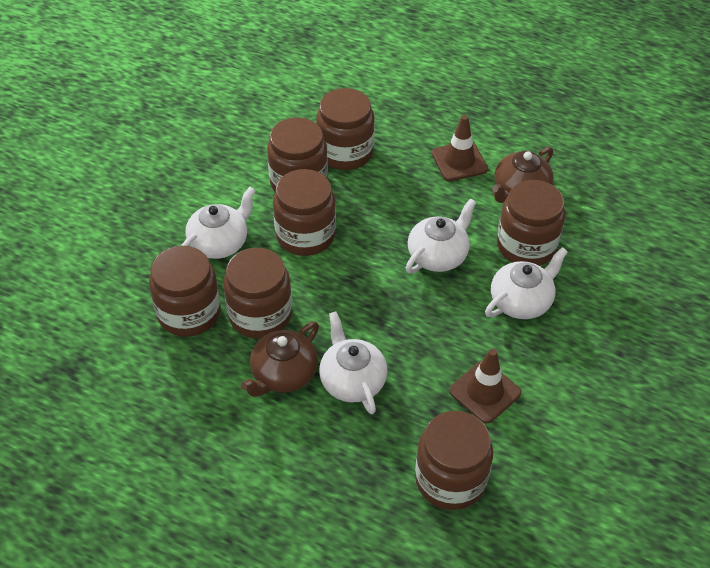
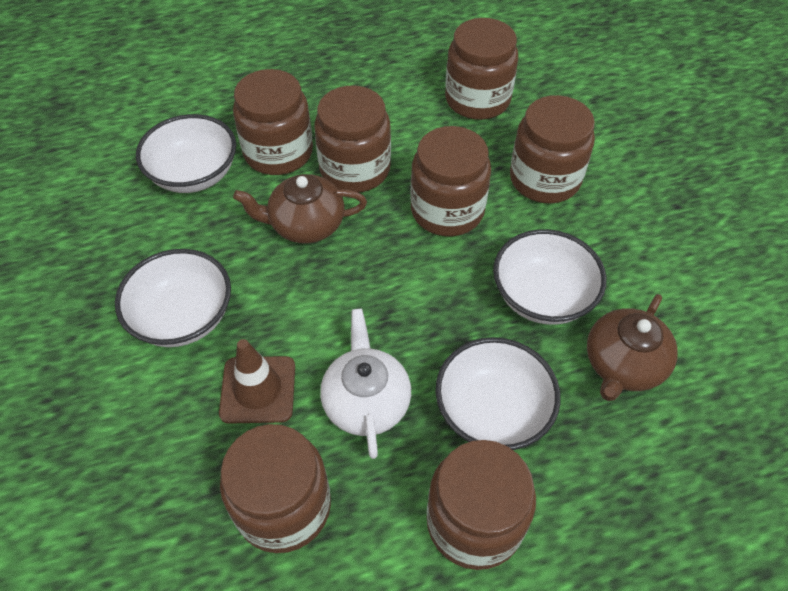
brown traffic cone: [432,115,488,181] [449,349,521,423] = 2 -> [219,339,295,424] = 1
white bowl: none = 0 -> [115,249,231,347] [136,114,236,193] [435,337,561,450] [493,229,607,325] = 4
white teapot: [181,187,256,259] [319,311,388,414] [406,199,476,273] [485,247,568,319] = 4 -> [320,309,411,459] = 1

